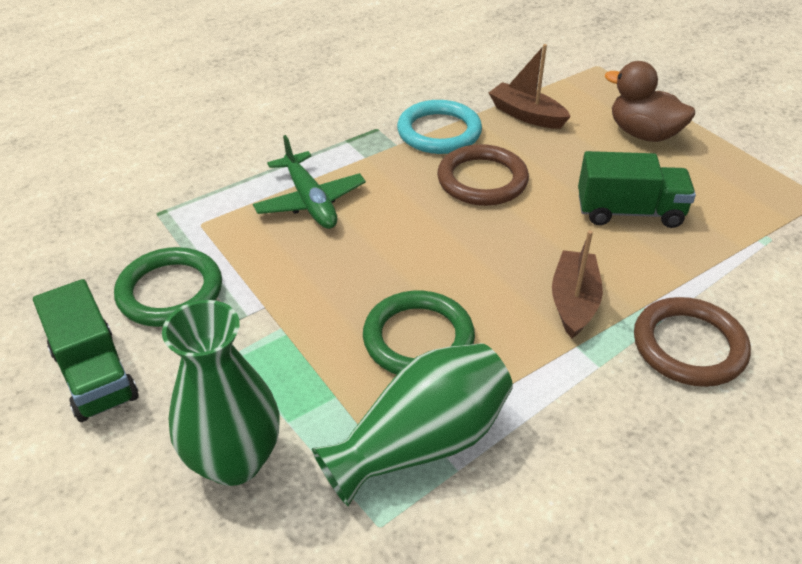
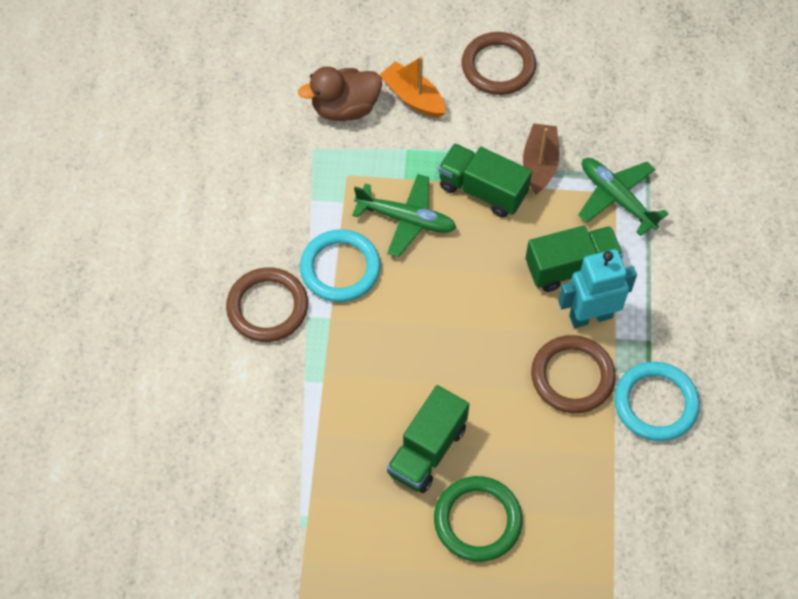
brown boat: [489,44,571,129] [552,230,603,339] = 2 -> [523,123,559,195] = 1
brown ring: [437,144,529,206] [634,297,751,387] = 2 -> [226,267,308,342] [462,32,536,95] [531,335,616,413] = 3
green plane: [253,135,366,229] = 1 -> [352,174,456,257] [578,158,668,236] = 2
green ring: [114,247,222,327] [363,291,475,375] = 2 -> [434,476,523,562] = 1
green truck: [33,279,139,422] [578,151,696,228] = 2 -> [387,385,469,493] [438,143,532,218] [526,226,623,292] = 3
green vase: [162,300,279,486] [312,343,513,506] = 2 -> none = 0
orange boat: none = 0 -> [379,56,446,118] = 1
turquoise ring: [397,100,482,154] = 1 -> [300,229,381,302] [614,362,700,441] = 2
turquoise robot: none = 0 -> [558,249,637,328] = 1

